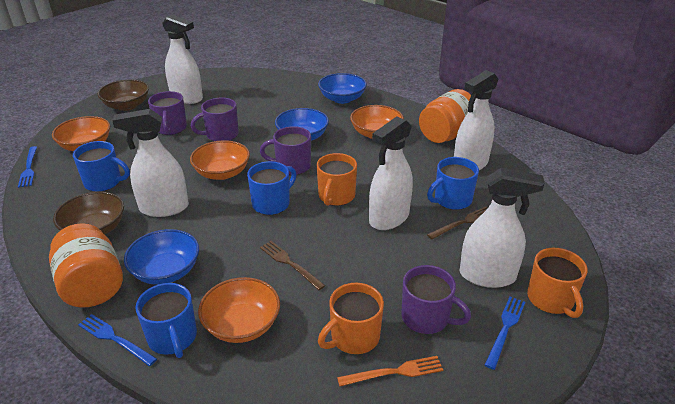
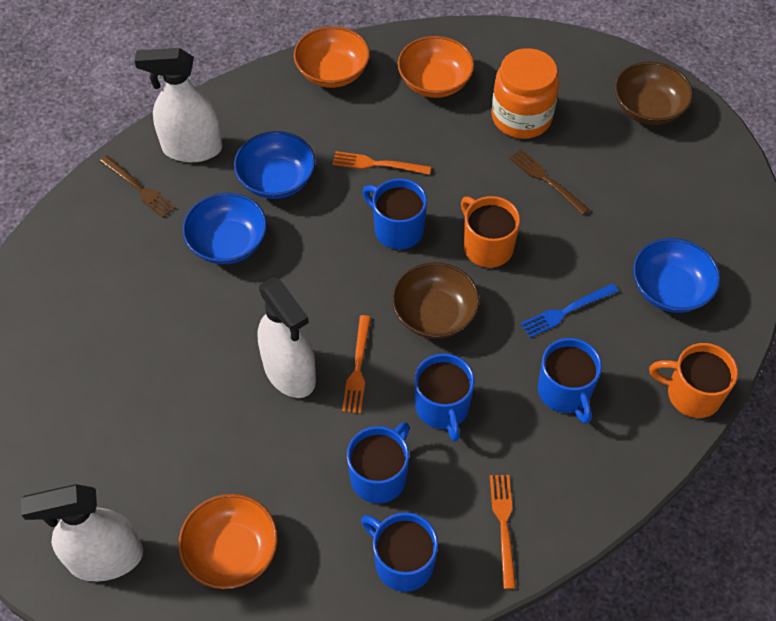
blue fork: [18,146,37,188] [78,314,157,366] [485,297,525,370] = 3 -> [521,284,618,338] = 1
blue mug: [73,141,130,192] [135,283,197,358] [247,161,296,215] [427,157,479,210] = 4 -> [347,422,410,503] [361,512,438,592] [362,178,427,249] [414,353,475,441] [538,338,602,424] = 5
orange bowl: [52,116,110,151] [190,140,250,180] [198,277,280,343] [350,105,404,139] = 4 -> [178,494,278,589] [294,26,370,88] [397,36,474,98] = 3
orange fork: [337,356,443,387] = 1 -> [332,151,431,175] [342,315,371,414] [490,475,516,589] = 3
orange jar: [49,223,123,308] [419,89,471,143] = 2 -> [491,48,559,139] = 1
orange mug: [317,153,357,206] [318,283,384,354] [527,248,588,318] = 3 -> [461,196,520,268] [649,343,738,418] = 2
purple mug: [148,91,187,135] [191,97,239,141] [260,126,311,175] [401,265,471,334] = 4 -> none = 0
white spray bottle: [112,109,189,217] [162,14,203,104] [369,116,413,230] [454,70,499,170] [460,168,544,288] = 5 -> [21,484,143,581] [135,48,222,162] [258,277,316,398] = 3

